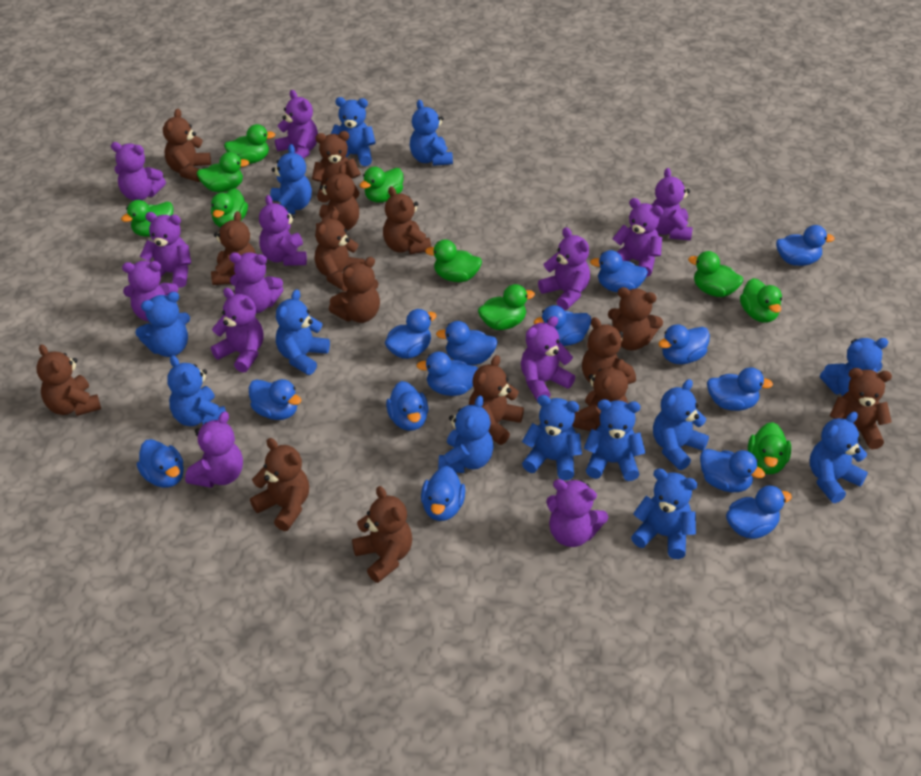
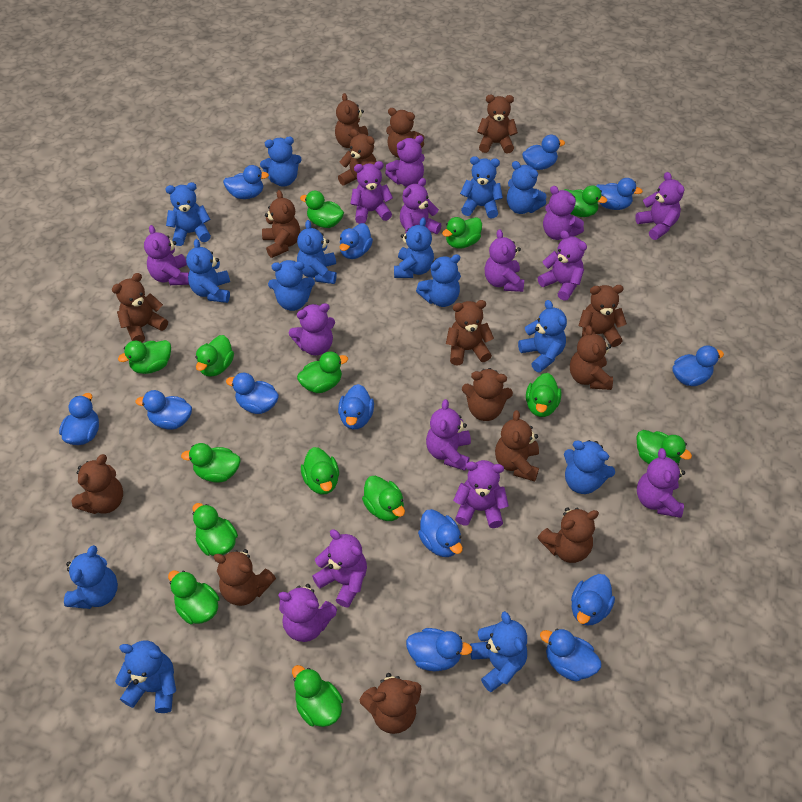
blue duck: [137,439,184,488] [249,379,301,420] [385,309,437,359] [386,381,428,431] [416,352,478,396] [421,466,465,521] [436,321,498,365] [534,305,591,346] [590,250,648,292] [658,324,710,364] [700,449,765,492] [707,368,773,411] [726,485,792,539] [776,225,835,266] = 14 -> [59,393,99,445] [136,390,192,430] [223,165,269,199] [226,373,279,414] [338,384,374,429] [340,223,373,259] [406,628,472,671] [418,509,463,557] [522,135,565,170] [540,629,602,682] [571,574,615,626] [597,178,643,210] [673,345,724,386] = 13
blue teddy bear: [135,292,190,357] [167,355,226,426] [270,144,312,214] [276,289,330,375] [331,97,376,166] [410,100,453,166] [438,395,494,473] [522,395,582,480] [584,399,645,481] [631,468,698,559] [653,379,709,470] [810,412,868,503] [820,338,888,396] = 13 -> [64,545,118,609] [115,640,176,713] [166,182,211,246] [186,239,230,303] [260,137,302,187] [268,260,315,311] [297,220,337,284] [394,217,434,278] [416,254,461,307] [460,156,503,219] [470,611,527,692] [507,161,546,214] [518,300,567,373] [564,440,615,494] = 14
green duck: [121,200,173,237] [196,152,249,192] [211,188,248,227] [224,124,275,164] [360,167,404,203] [425,240,482,282] [478,284,535,330] [688,251,743,297] [740,278,782,323] [748,422,791,474] = 10 -> [118,340,171,374] [168,570,220,624] [181,443,241,483] [192,503,238,556] [196,335,234,377] [292,665,343,727] [297,351,348,393] [300,191,344,228] [301,447,339,495] [362,476,405,521] [442,217,482,248] [526,373,562,417] [565,185,607,217] [636,430,692,464] = 14
purple teddy bear: [111,142,166,201] [122,261,178,322] [140,212,191,288] [185,411,243,488] [211,288,264,373] [229,252,283,313] [259,195,307,266] [275,90,318,159] [521,316,575,400] [538,227,590,310] [546,479,608,547] [612,198,664,277] [652,168,693,241] = 13 -> [144,225,189,285] [278,584,337,642] [289,303,335,355] [312,530,367,608] [350,161,393,224] [385,135,425,187] [400,178,442,234] [426,399,471,471] [453,460,509,528] [484,229,524,292] [538,230,587,301] [543,186,584,240] [635,172,684,240] [637,448,685,518] = 14

